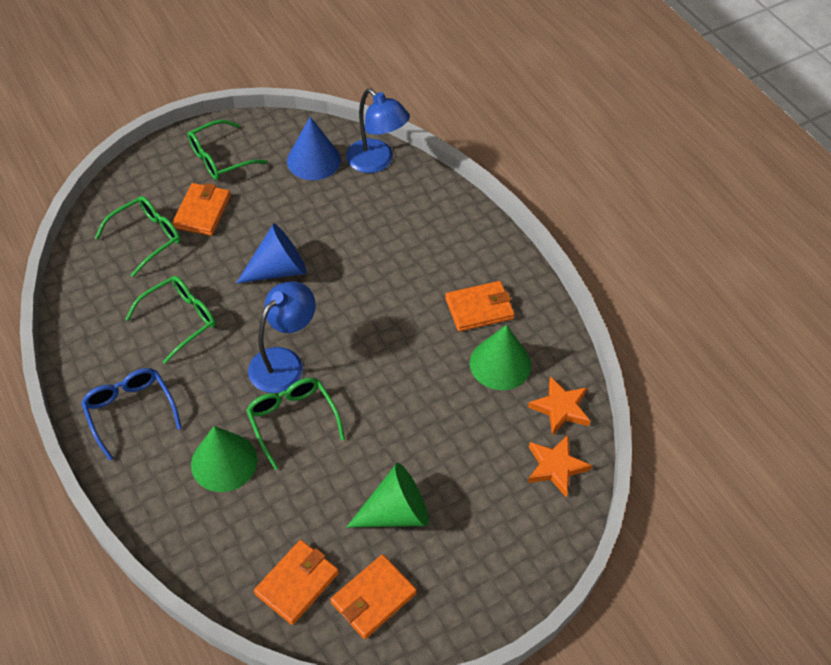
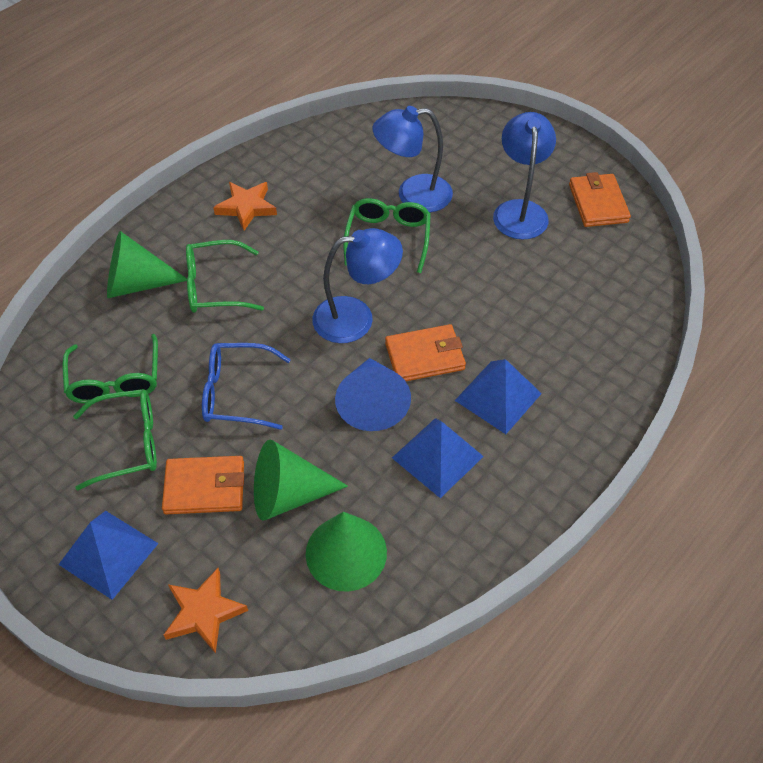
blue cone: [236,224,307,284] [287,117,341,180] = 2 -> [335,358,411,431] = 1
blue lamp: [248,281,316,393] [346,88,410,173] = 2 -> [312,228,403,343] [372,106,453,212] [493,112,556,240] = 3
blue pyramid: none = 0 -> [58,511,159,600] [392,418,484,498] [455,359,542,434] = 3
orange wallet: [172,183,231,236] [254,540,339,625] [330,554,417,639] [445,281,515,332] = 4 -> [162,456,244,514] [385,324,466,381] [569,172,631,227] = 3

